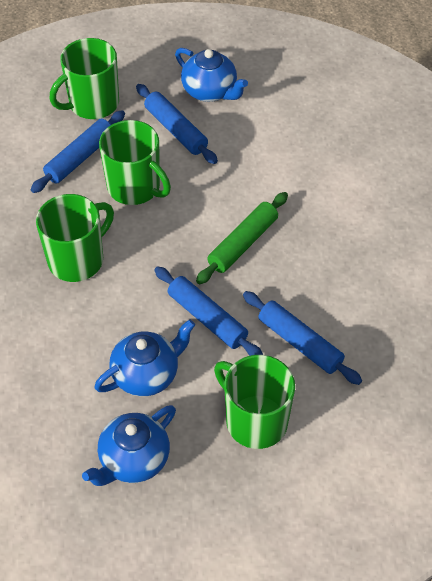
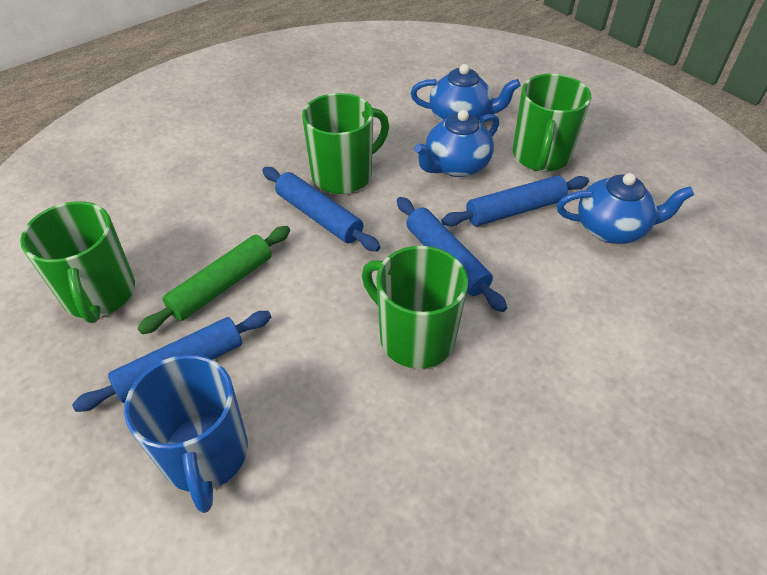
blue mug: none = 0 -> [124,355,248,513] = 1

